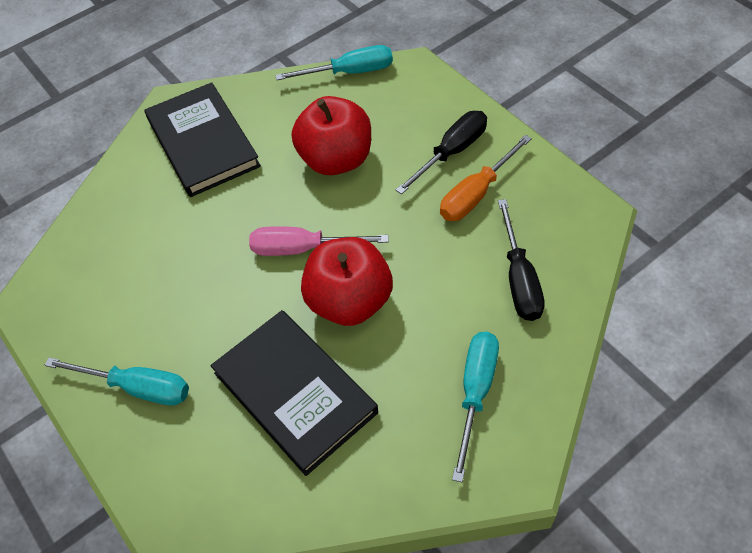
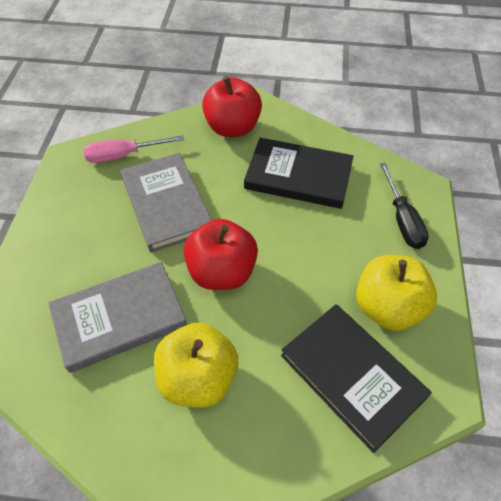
black screwdriver: [396,111,487,194] [498,199,545,321] = 2 -> [380,163,429,249] = 1
grey book: none = 0 -> [48,262,187,373] [121,153,212,253] = 2
orange screwdriver: [440,135,532,221] = 1 -> none = 0
turquoise screwdriver: [45,357,189,406] [275,45,393,80] [452,332,499,482] = 3 -> none = 0
yellow apple: none = 0 -> [154,323,238,408] [356,255,437,331] = 2

